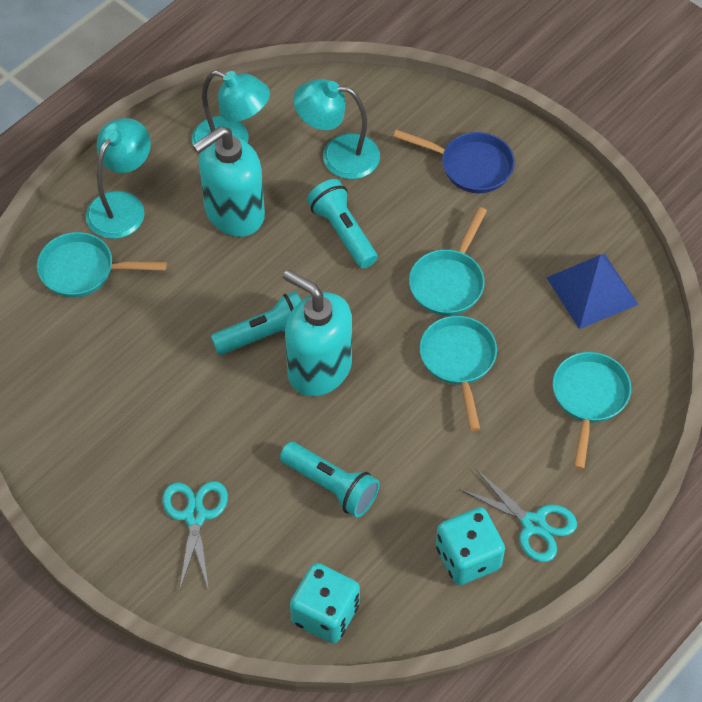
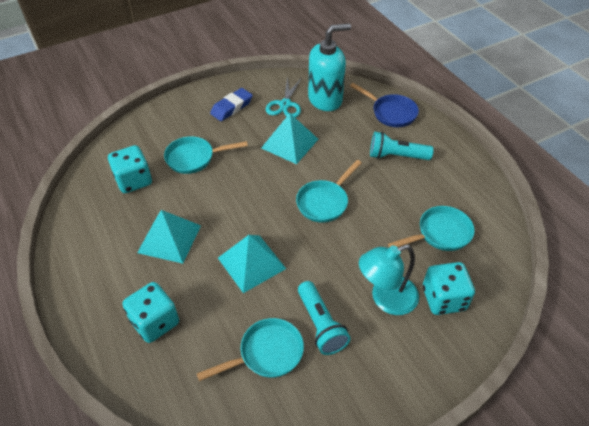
blue eraser: none = 0 -> [210,88,253,121] = 1
blue pyramid: [546,254,639,329] = 1 -> none = 0
turquoise dice: [290,563,360,643] [436,507,505,585] = 2 -> [108,145,152,193] [122,282,179,343] [423,262,475,315] = 3
turquoise flashlight: [211,291,301,355] [280,442,379,517] [307,179,378,268] = 3 -> [298,281,351,355] [370,132,434,160] = 2
turquoise lamp: [86,118,151,239] [192,70,270,145] [293,79,380,179] = 3 -> [359,245,419,315] = 1
turquoise pyramid: none = 0 -> [137,210,201,264] [218,235,286,293] [261,113,318,164] = 3
turquoise scissors: [162,481,228,591] [459,469,577,562] = 2 -> [266,76,301,118] = 1
turquoise soap dispenser: [193,126,265,237] [283,270,352,396] = 2 -> [308,23,351,111] = 1

